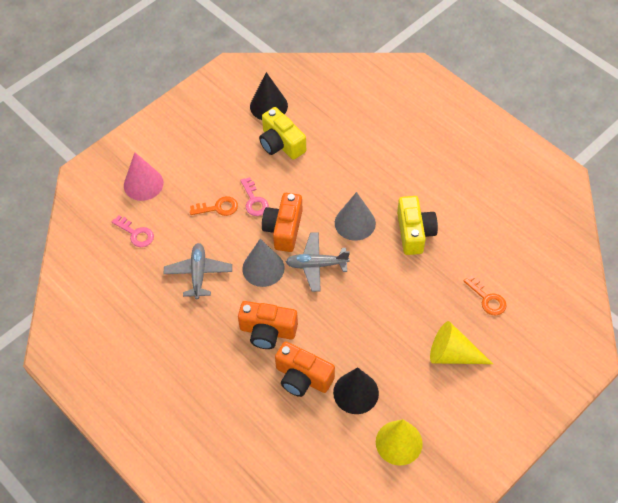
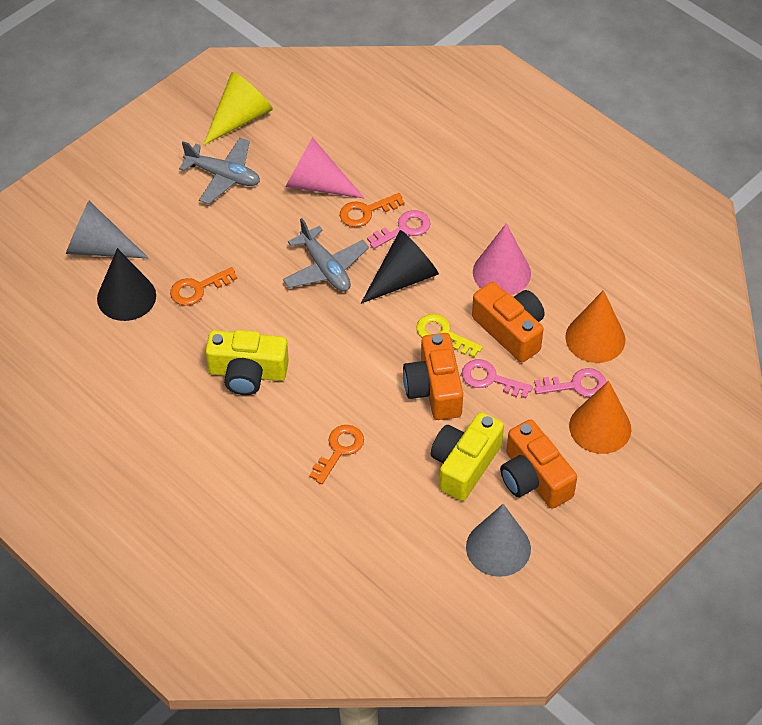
orange cone: none = 0 -> [565,290,625,363] [569,381,631,454] = 2
orange key: [190,196,238,216] [464,275,507,316] = 2 -> [170,267,237,306] [309,425,364,484] [340,193,405,227] = 3
pink cone: [124,153,164,201] = 1 -> [285,137,364,198] [473,223,531,295] = 2
pink key: [112,215,154,247] [241,177,269,216] = 2 -> [367,210,431,249] [462,359,533,398] [534,368,606,397] = 3
yellow cone: [376,419,423,466] [430,321,493,364] = 2 -> [204,72,273,145] = 1
yellow key: none = 0 -> [416,314,483,358] = 1

